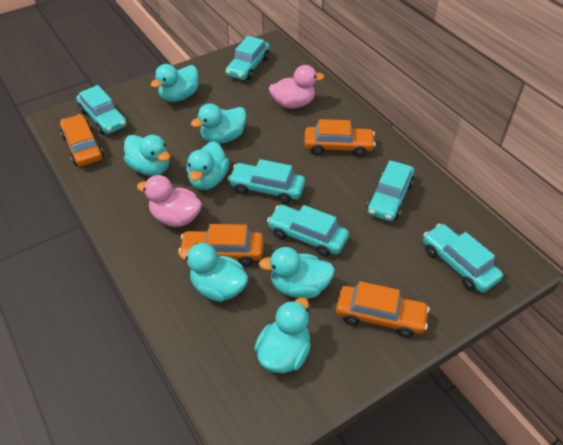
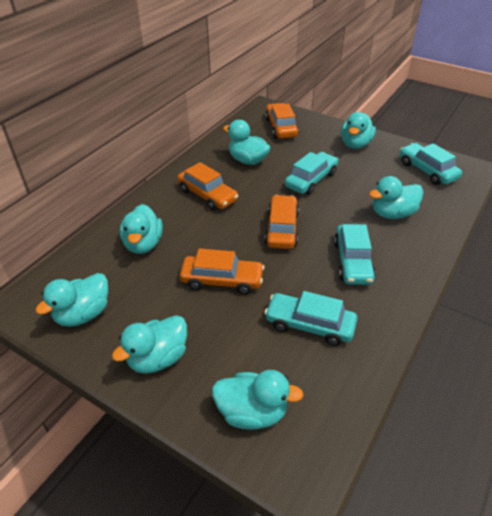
pink duck: [137,175,202,227] [269,65,324,109] = 2 -> none = 0
turquoise car: [76,85,127,134] [225,36,270,80] [228,159,305,204] [267,205,349,257] [367,160,414,222] [423,223,503,293] = 6 -> [264,291,357,346] [285,152,338,195] [334,224,376,285] [400,143,462,185] = 4

